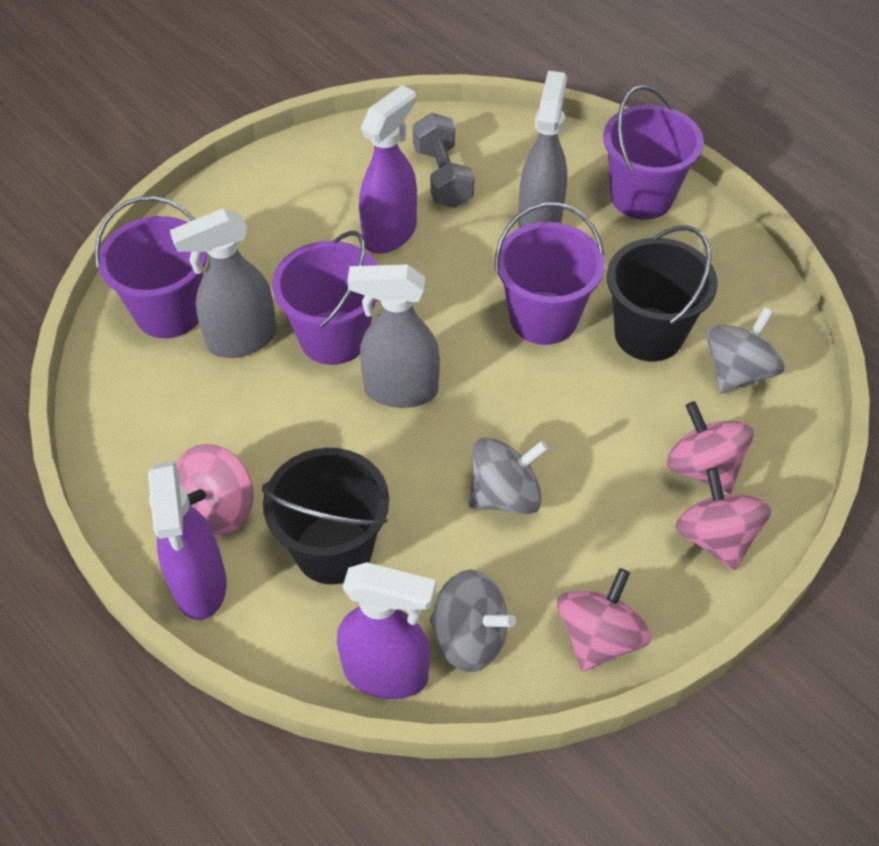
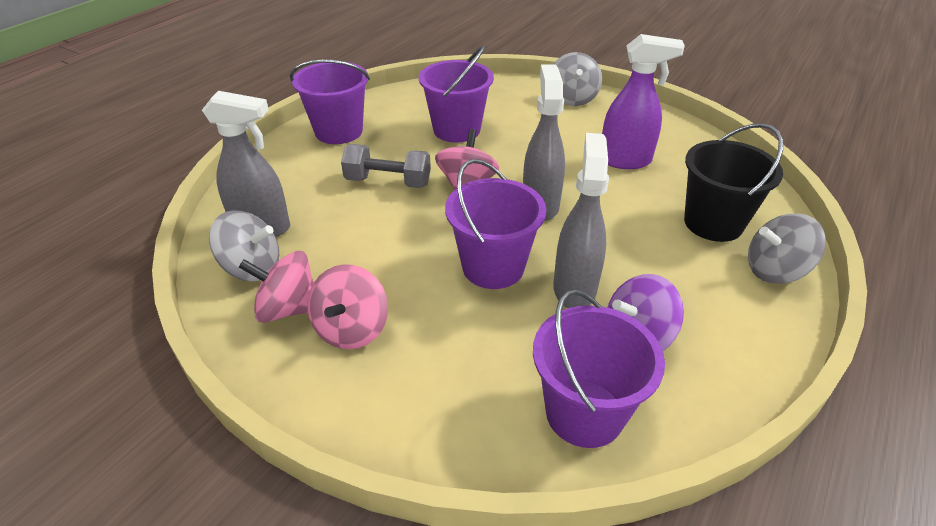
black bucket: [262,448,389,585] [607,225,718,362] = 2 -> [684,123,783,242] = 1
pink spinning top: [176,444,254,535] [557,568,652,672] [667,401,754,494] [675,468,771,570] = 4 -> [239,251,314,323] [307,264,388,349] [435,129,499,190] = 3
purple spinning top: none = 0 -> [607,274,684,351] = 1
purple spray bottle: [148,461,227,620] [337,562,436,699] [359,85,417,254] = 3 -> [602,34,685,169] = 1

